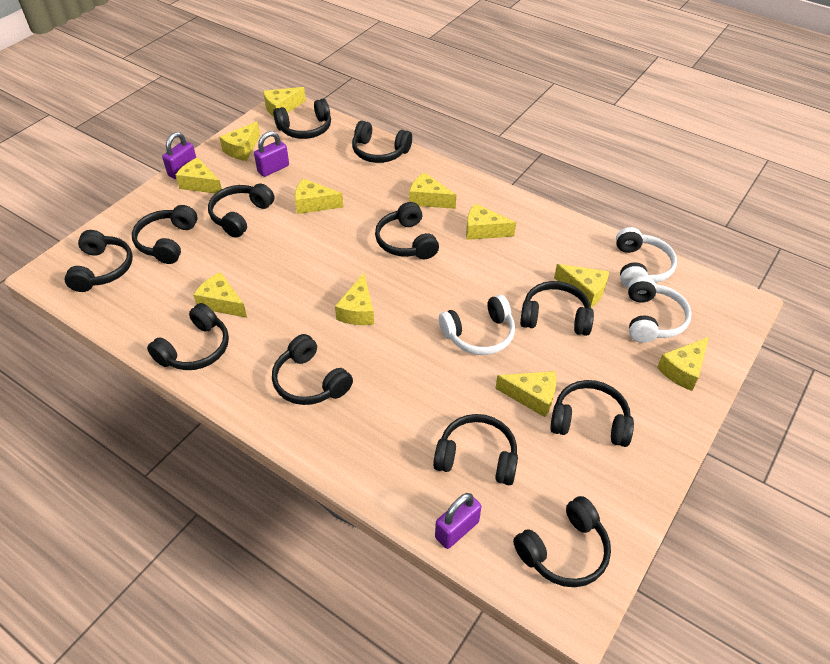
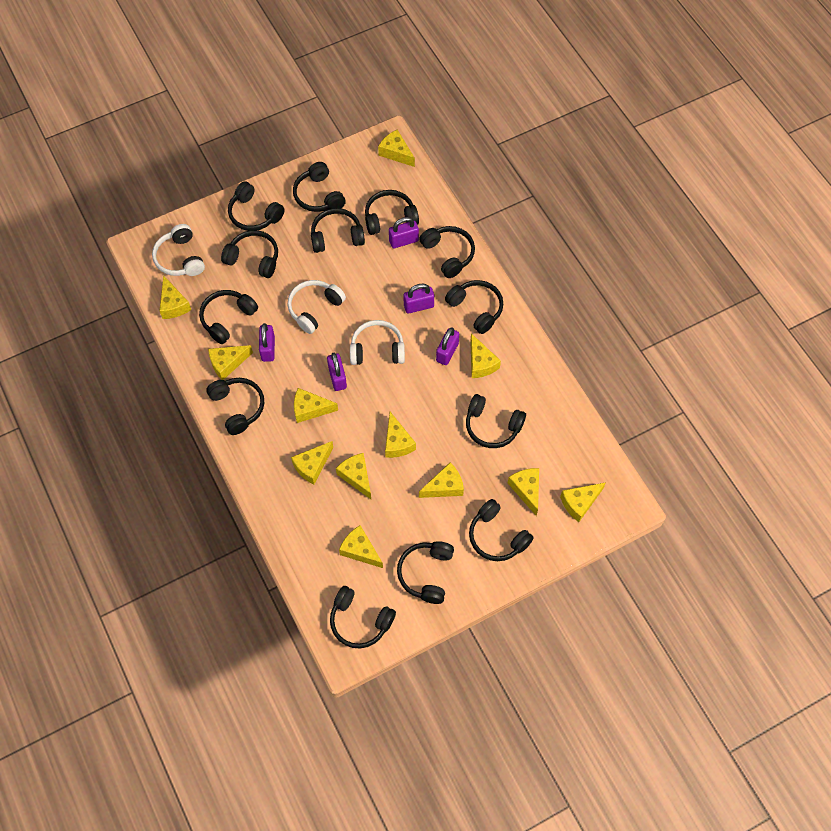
black headphones: [64,230,133,292] [132,205,198,264] [147,303,229,370] [208,184,275,238] [272,334,353,405] [273,99,331,139] [352,121,412,163] [375,202,439,259] [433,414,518,485] [513,496,611,587] [520,281,594,336] [550,380,634,447] = 12 -> [199,290,258,344] [206,378,264,435] [221,230,278,278] [228,181,285,231] [293,162,346,212] [311,208,365,253] [330,586,396,648] [365,190,419,235] [397,541,454,604] [419,226,475,278] [445,280,503,334] [466,394,526,448] [469,499,534,561] = 13
purple padlock: [162,132,196,179] [254,131,289,177] [435,493,482,549] = 3 -> [259,323,275,362] [327,353,347,391] [389,217,419,248] [404,284,434,314] [436,327,459,365] = 5
yellow cheese: [176,158,222,193] [193,272,247,318] [219,121,260,161] [263,87,306,117] [295,179,343,214] [335,273,374,325] [409,172,456,209] [466,203,516,240] [495,371,556,417] [554,264,609,307] [657,337,709,391] = 11 -> [159,275,191,319] [208,345,253,380] [291,441,333,484] [294,388,338,423] [336,453,371,499] [339,525,383,568] [378,130,415,167] [385,412,416,458] [419,462,464,498] [470,333,501,378] [508,468,539,516] [560,483,605,522] = 12

